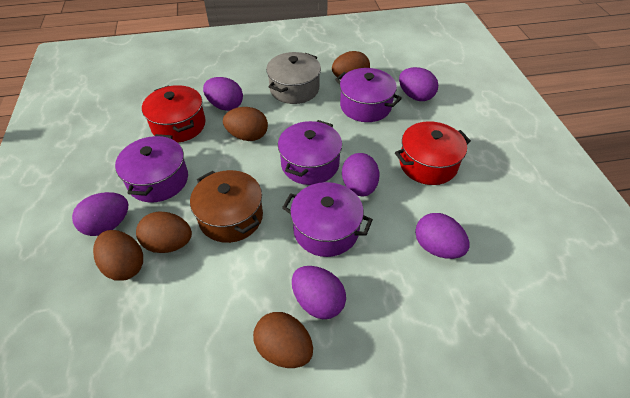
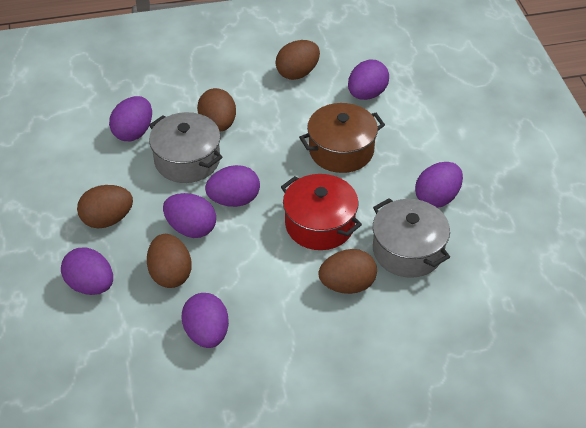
grey pot: [266,52,321,104] = 1 -> [149,112,223,183] [373,198,450,278] = 2
purple egg: [72,192,128,236] [203,77,243,111] [292,266,346,319] [342,153,379,196] [399,67,438,101] [415,213,469,259] = 6 -> [61,248,113,295] [109,96,152,141] [163,193,216,238] [182,293,229,348] [205,165,260,207] [348,60,389,100] [415,162,463,208] = 7
purple pot: [115,134,188,202] [278,120,342,185] [282,182,373,257] [335,68,402,122] = 4 -> none = 0
red pot: [142,85,206,143] [395,121,471,185] = 2 -> [281,174,362,250] = 1

